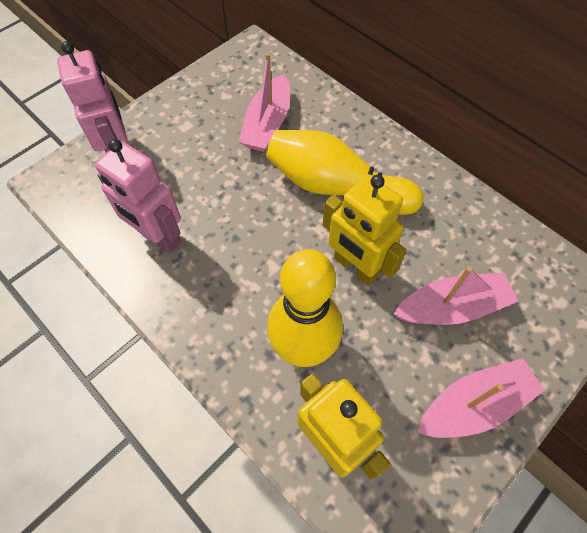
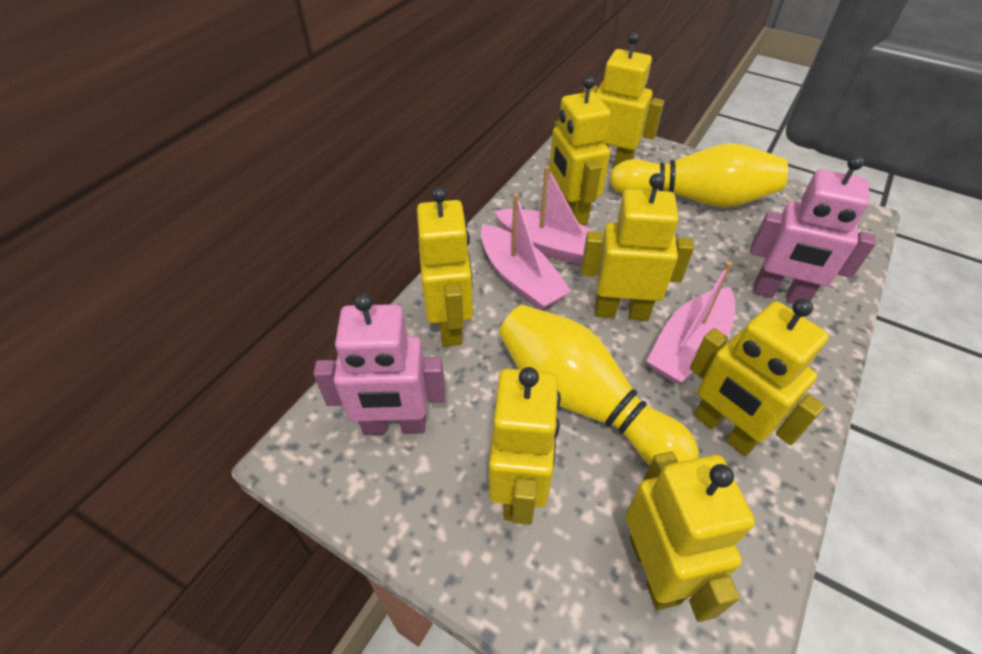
yellow robot: [298,373,391,480] [323,174,406,286] = 2 -> [417,187,473,347] [489,367,561,525] [549,76,611,225] [581,173,694,321] [583,32,664,167] [625,452,755,622] [690,298,829,456] = 7

